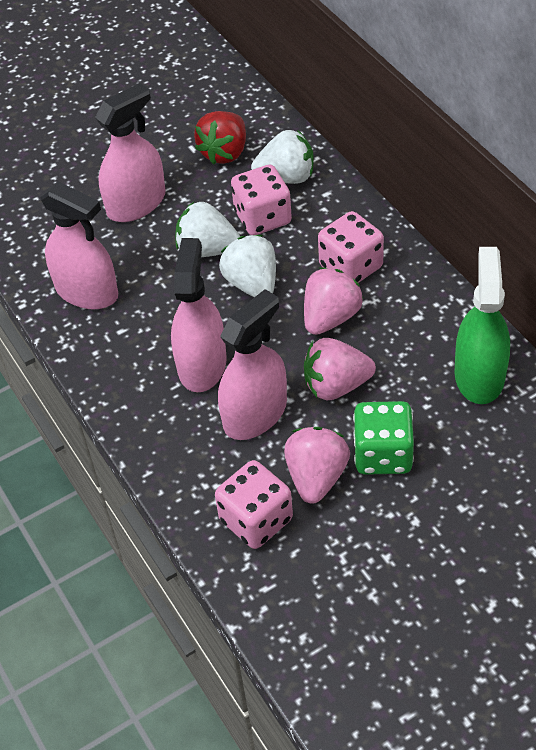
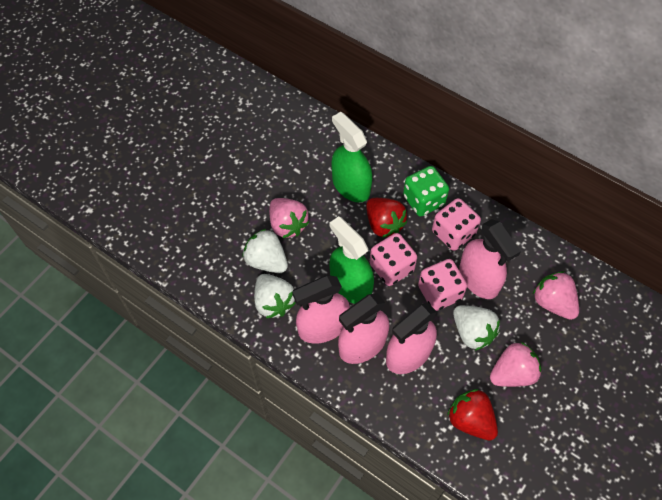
green spray bottle: [454,247,510,404] = 1 -> [329,216,374,304] [331,112,372,203] = 2
red strawberry: [194,111,246,164] = 1 -> [366,198,407,238] [447,389,498,440] = 2

